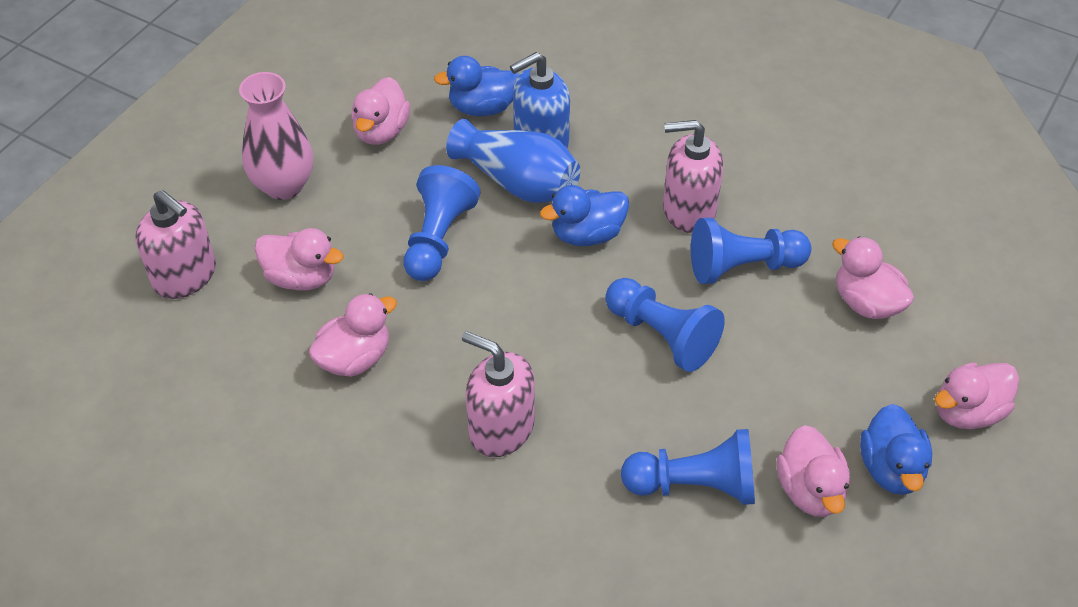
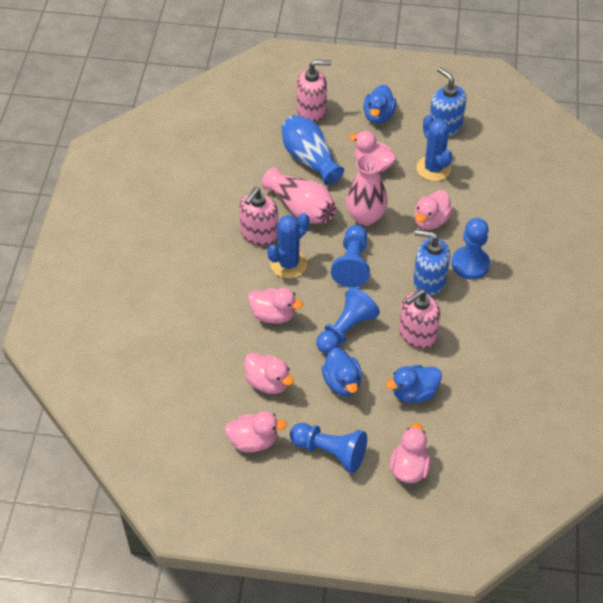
blue cactus: none = 0 -> [267,213,309,278] [416,115,452,181] = 2
blue soap dispenser: [510,52,570,148] = 1 -> [413,230,450,296] [430,67,467,136] = 2
pink vase: [239,72,313,200] = 1 -> [262,167,336,223] [346,154,388,226] = 2

